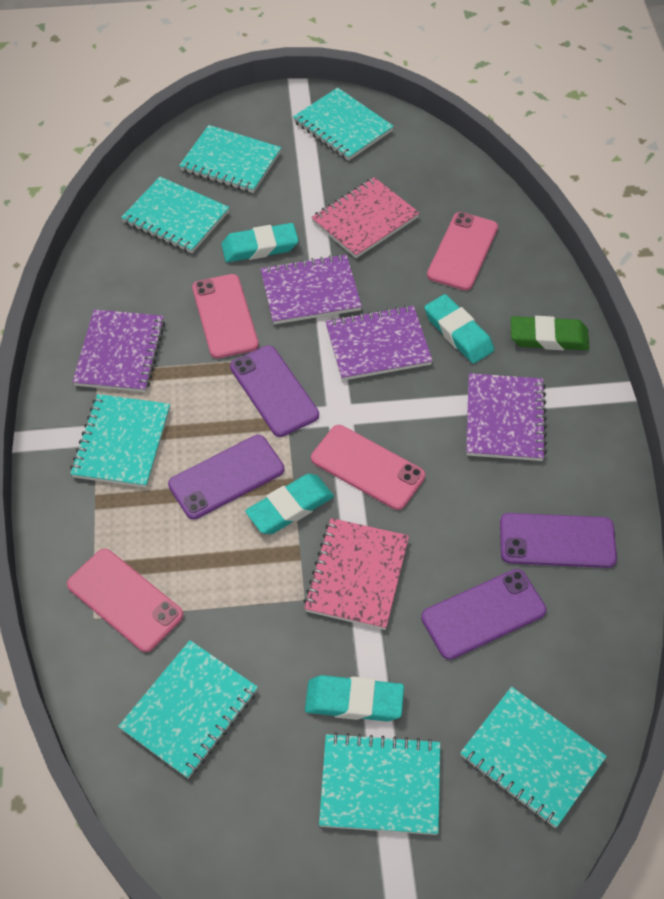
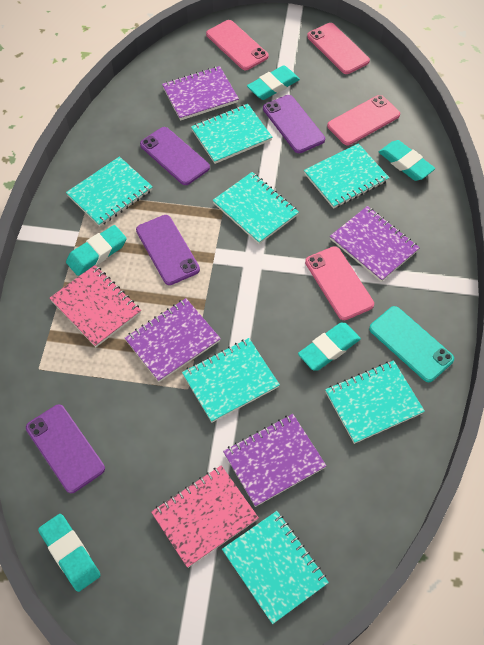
green eraser: [511,316,589,350] = 1 -> none = 0
turquoise eraser: [221,223,299,262] [245,474,334,534] [305,675,404,721] [424,294,494,364] = 4 -> [38,514,101,592] [66,225,127,276] [247,66,300,100] [298,323,361,370] [379,140,435,181] = 5
turquoise phone: none = 0 -> [369,306,454,382] = 1

